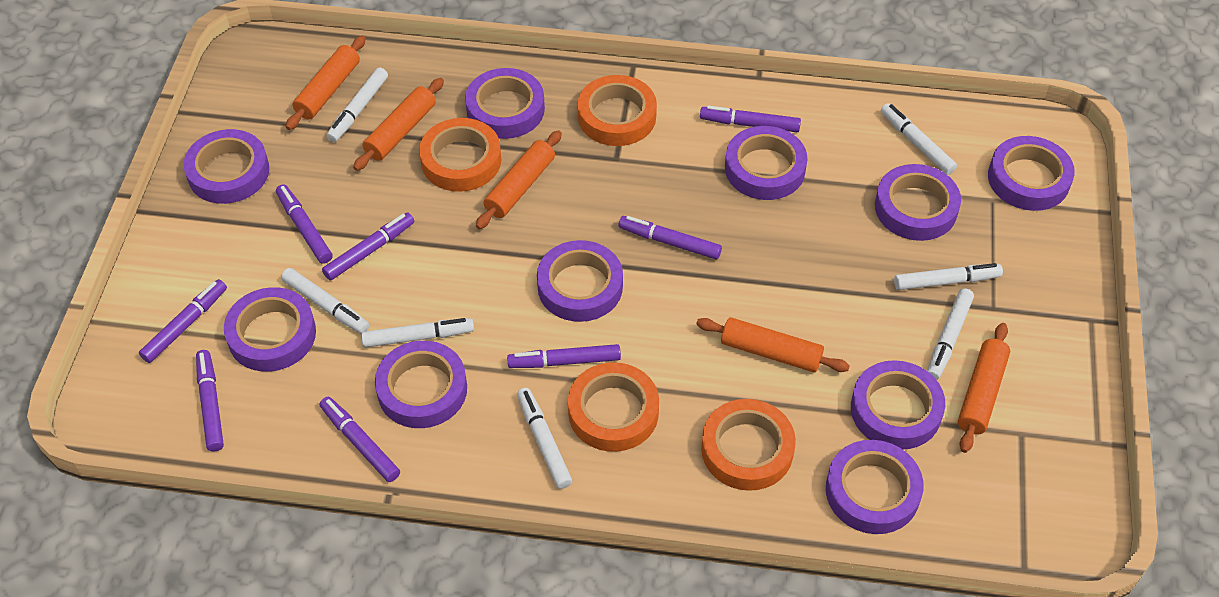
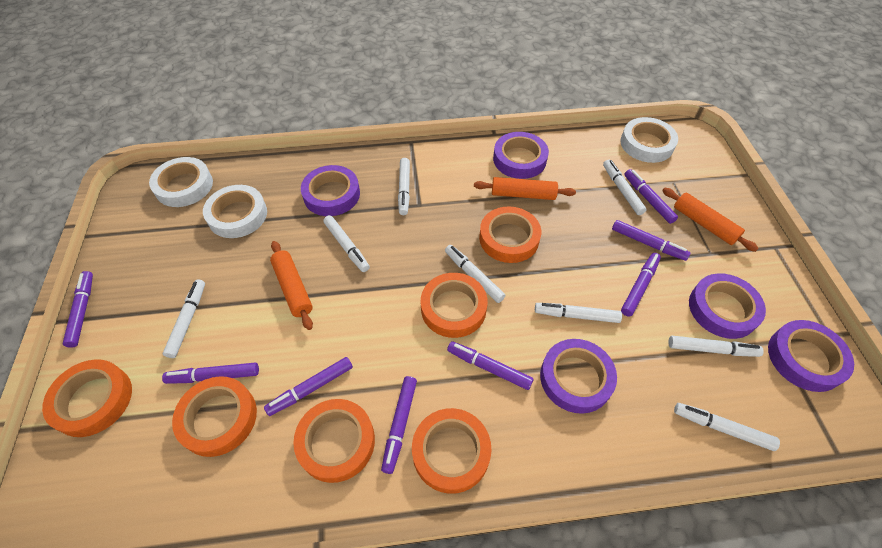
orange rolling pin: [286,36,365,130] [353,78,444,171] [476,130,562,229] [696,317,850,372] [958,323,1010,453] = 5 -> [270,241,313,330] [474,177,576,200] [662,188,759,252] = 3
orange tape: [419,118,501,192] [568,362,659,452] [578,75,657,146] [701,399,796,491] = 4 -> [42,359,132,437] [172,376,257,457] [293,399,375,483] [412,408,492,494] [421,273,488,338] [479,207,541,263] = 6
purple tape: [183,129,269,204] [224,287,316,372] [375,341,467,428] [465,68,545,139] [537,240,623,322] [725,126,808,200] [826,440,924,534] [851,360,945,450] [875,164,961,241] [988,136,1075,211] = 10 -> [301,165,360,216] [493,132,549,179] [540,339,617,414] [689,273,766,339] [768,320,854,392] = 5
white marker: [281,268,369,334] [327,67,388,142] [361,318,474,348] [517,388,572,489] [881,103,957,175] [894,263,1003,290] [927,288,974,380] = 7 -> [163,279,205,358] [323,215,370,272] [398,158,410,215] [445,245,505,303] [535,303,622,323] [603,160,647,215] [668,336,764,357] [674,403,780,451] = 8
white tape: none = 0 -> [149,157,213,207] [203,185,267,238] [620,117,678,163] = 3

